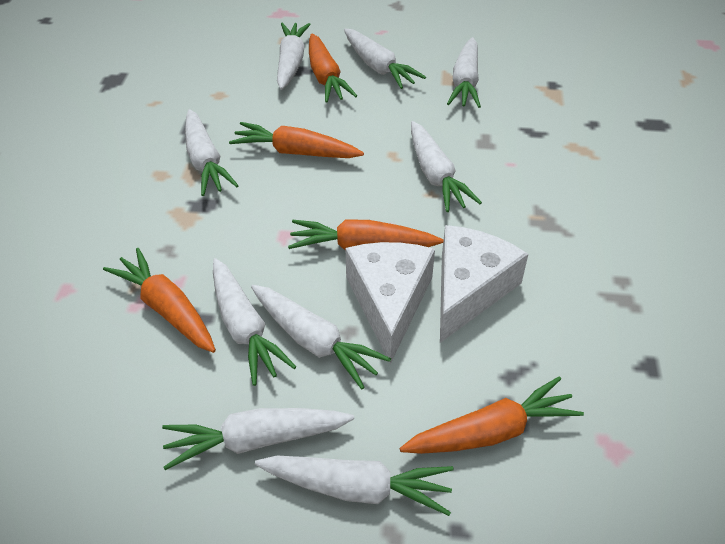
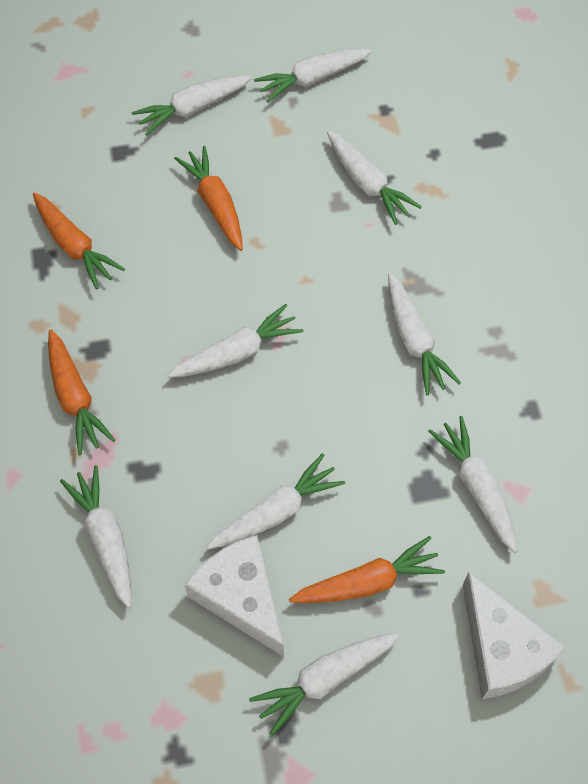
orange carrot: [103,248,216,353] [229,122,364,158] [288,219,443,251] [309,34,357,103] [399,376,584,454] = 5 -> [33,193,125,289] [48,330,115,455] [174,146,243,251] [289,536,445,603] = 4

